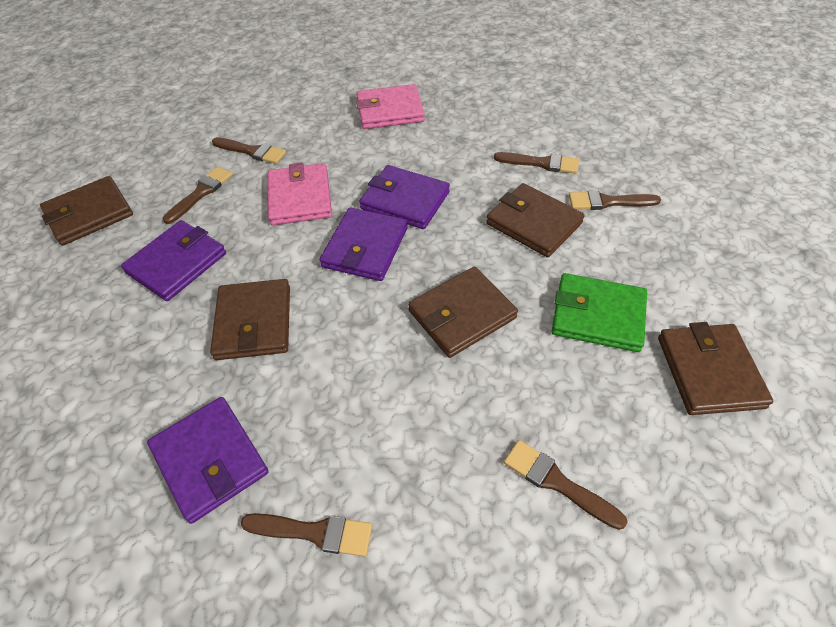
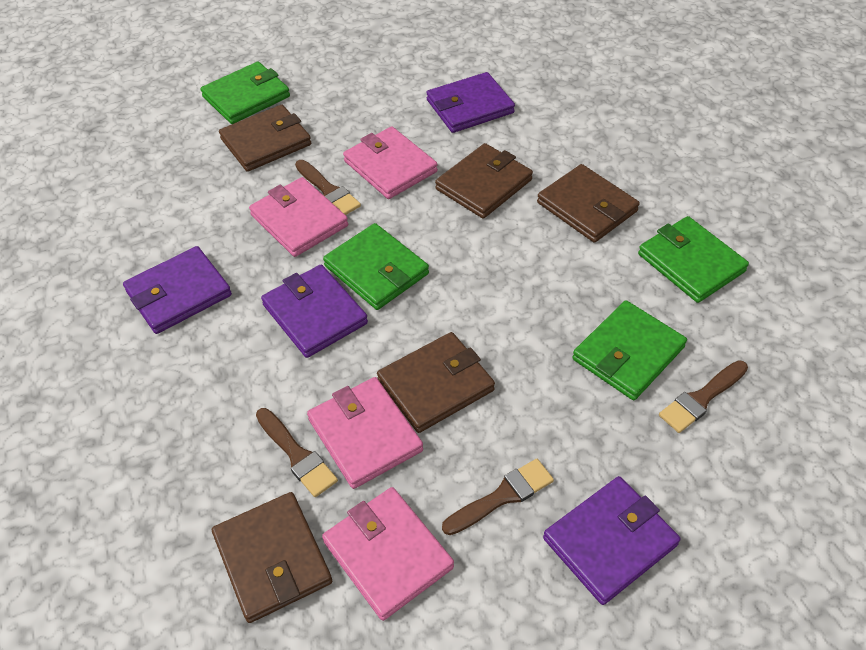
brown brush: [163,166,233,224] [212,137,286,164] [241,513,372,557] [494,152,579,174] [504,440,628,530] [569,190,661,210] = 6 -> [256,408,338,497] [295,160,361,215] [442,459,554,535] [659,360,748,433] = 4
green wallet: [551,273,647,352] = 1 -> [200,62,290,124] [323,223,429,310] [572,300,687,400] [638,216,749,303] = 4
pink wallet: [268,163,332,225] [356,84,425,129] = 2 -> [249,177,348,257] [307,377,423,489] [322,487,454,621] [343,127,438,199] = 4

